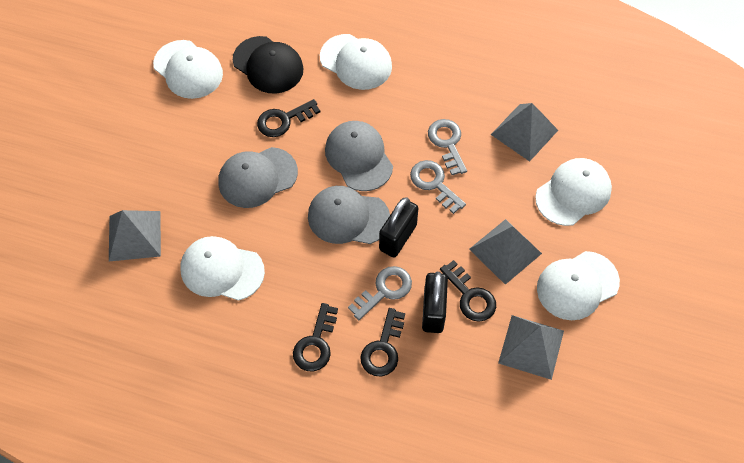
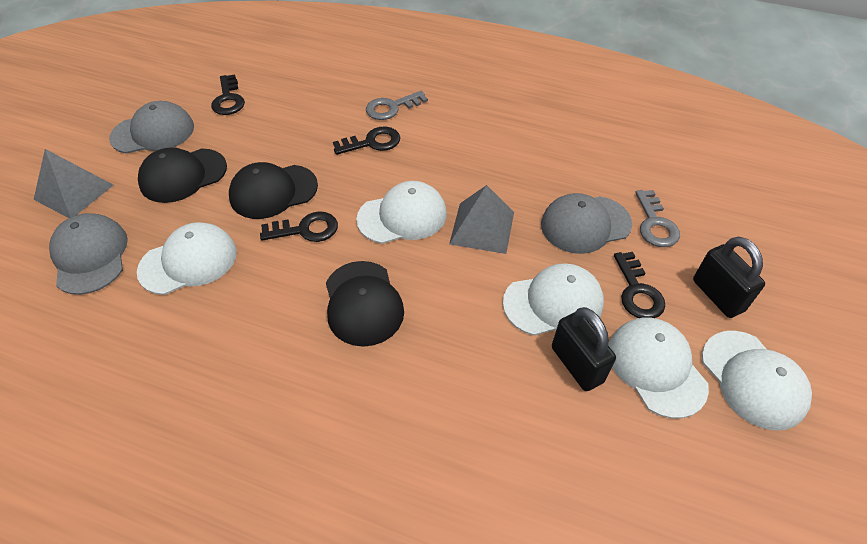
black cap: [233,36,304,93] = 1 -> [138,147,227,203] [229,162,318,219] [326,261,404,347] = 3
grey key: [348,266,412,320] [410,160,466,214] [428,119,467,175] = 3 -> [366,91,428,120] [635,190,680,247] = 2
grey pyramid: [109,210,161,261] [469,219,542,285] [491,103,558,162] [498,315,564,380] = 4 -> [34,149,114,218] [449,185,514,254] = 2

